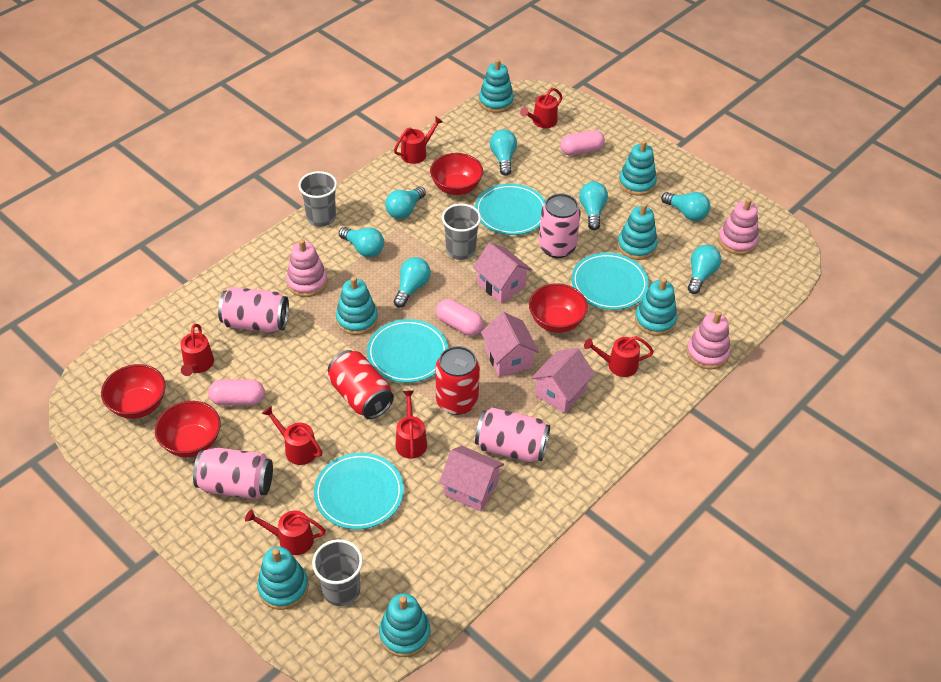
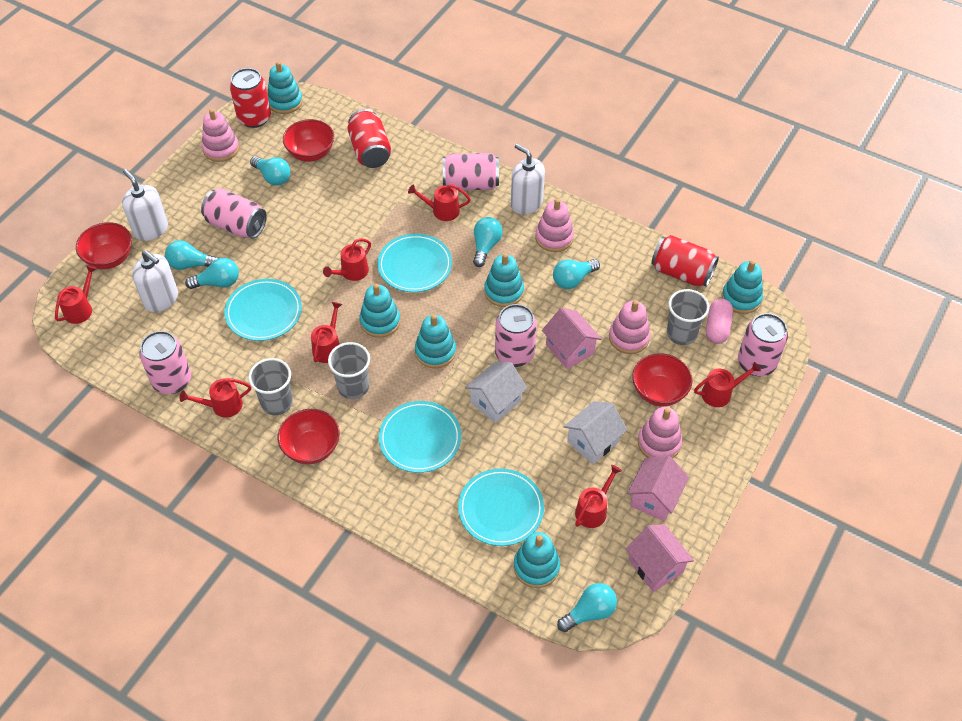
pink can: [193,447,273,499] [218,287,289,333] [475,407,550,462] [539,194,581,258] = 4 -> [139,331,191,394] [201,188,267,239] [443,153,499,190] [495,304,537,367] [738,313,788,376] = 5
pink capsule: [208,380,265,405] [436,299,484,336] [560,130,605,156] = 3 -> [706,299,733,344] = 1
pink house: [439,446,504,512] [473,242,532,303] [481,312,539,377] [531,348,595,413] = 4 -> [542,308,602,369] [626,524,694,592] [627,456,689,521] = 3
pink stacking toy: [286,239,328,297] [687,311,730,370] [718,198,759,255] = 3 -> [202,109,239,162] [535,199,574,252] [609,300,650,354] [638,407,682,458] = 4
red can: [328,350,394,419] [436,346,480,415] = 2 -> [230,68,271,128] [348,109,391,168] [651,235,719,287] = 3
turquoise light bulb: [339,227,384,257] [385,186,426,219] [394,257,431,308] [490,129,517,176] [579,182,608,230] [661,192,710,221] [688,245,721,294] = 7 -> [165,240,219,270] [185,258,239,289] [250,156,291,186] [473,217,503,267] [553,259,600,289] [557,583,617,632] = 6
turquoise stacking toy: [257,547,309,610] [336,277,378,335] [379,593,430,657] [479,59,514,113] [617,203,658,260] [619,140,657,196] [635,278,677,336] = 7 -> [267,61,303,114] [359,284,400,338] [415,314,456,368] [484,253,524,307] [514,532,560,588] [722,260,763,314] = 6
white house: none = 0 -> [465,362,527,423] [564,401,627,464] = 2
white soap dispenser: none = 0 -> [122,169,168,241] [132,250,178,312] [511,144,545,215] = 3

